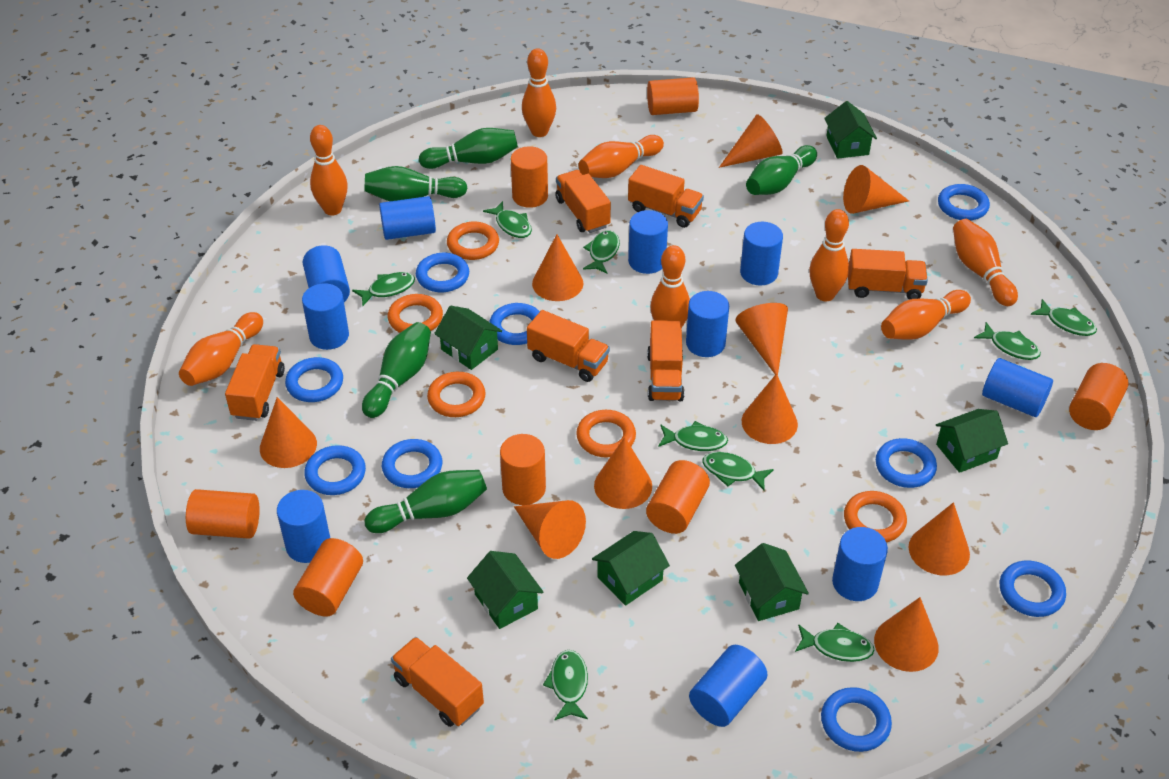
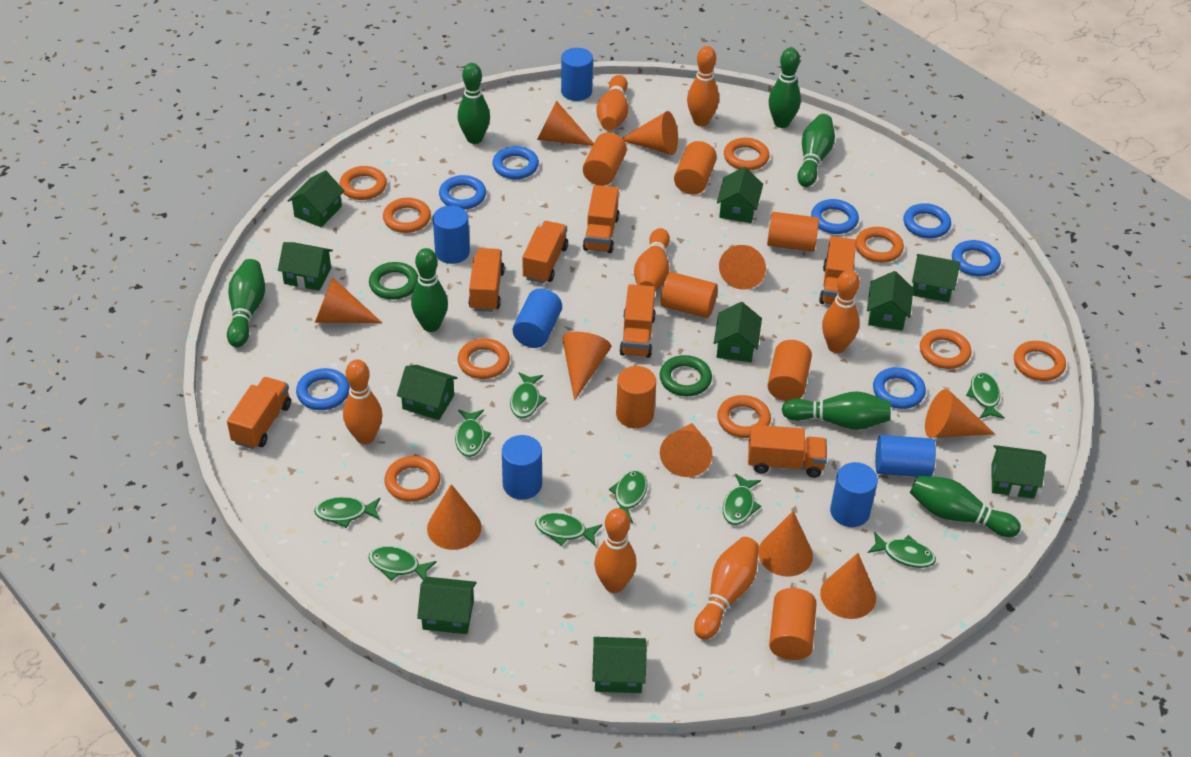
blue cylinder: [277,490,330,563] [302,283,349,350] [303,245,350,302] [379,196,436,240] [628,210,668,274] [686,291,729,357] [689,645,768,727] [740,222,783,286] [832,527,888,601] [982,358,1053,417] = 10 -> [433,206,470,264] [502,435,542,500] [513,288,562,348] [561,48,593,101] [830,462,878,527] [875,435,936,477] = 6
blue ring: [285,357,343,402] [304,445,366,495] [382,439,442,488] [416,253,469,292] [489,303,540,345] [821,687,892,752] [876,438,937,488] [938,184,990,221] [1000,561,1066,617] = 9 -> [296,368,350,410] [439,175,486,210] [493,146,539,179] [811,199,859,234] [873,367,926,409] [903,203,951,239] [952,240,1001,276] = 7
green bowling pin: [362,322,431,418] [364,166,467,201] [365,470,487,533] [419,128,518,169] [746,145,817,195] = 5 -> [227,259,265,347] [411,248,448,332] [458,63,490,144] [769,48,801,128] [782,391,891,430] [797,114,835,187] [910,475,1021,537] = 7
green house: [434,306,502,370] [467,551,544,629] [592,531,670,606] [735,543,809,621] [824,101,877,159] [936,409,1008,473] = 6 -> [278,242,333,291] [287,170,344,227] [397,365,457,420] [417,577,477,634] [592,637,647,693] [714,302,762,362] [717,167,763,223] [867,271,913,331] [912,254,960,302] [991,445,1046,499] = 10
green ring: none = 0 -> [369,262,418,300] [660,355,712,396] = 2
orange bowling pin: [179,312,263,386] [310,125,348,216] [522,48,556,137] [579,135,664,178] [650,245,690,328] [809,209,849,301] [881,290,971,340] [953,219,1018,306] = 8 -> [343,360,382,444] [594,508,637,593] [596,75,628,131] [634,228,670,292] [687,46,719,126] [694,537,759,640] [822,270,860,353] = 7
orange ring: [388,294,443,333] [427,372,486,417] [447,222,499,260] [576,410,636,457] [844,491,907,542] = 5 -> [339,166,387,200] [383,198,431,233] [384,456,440,502] [458,338,510,379] [717,395,771,438] [724,138,770,170] [856,227,904,263] [920,329,971,369] [1014,341,1066,381] = 9

